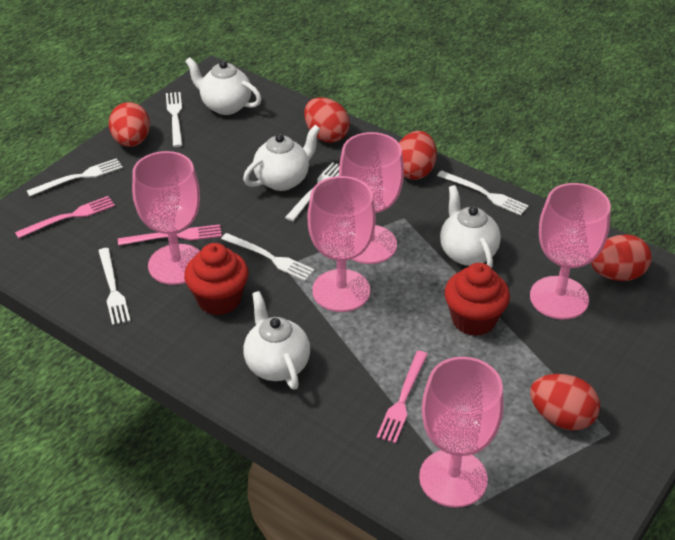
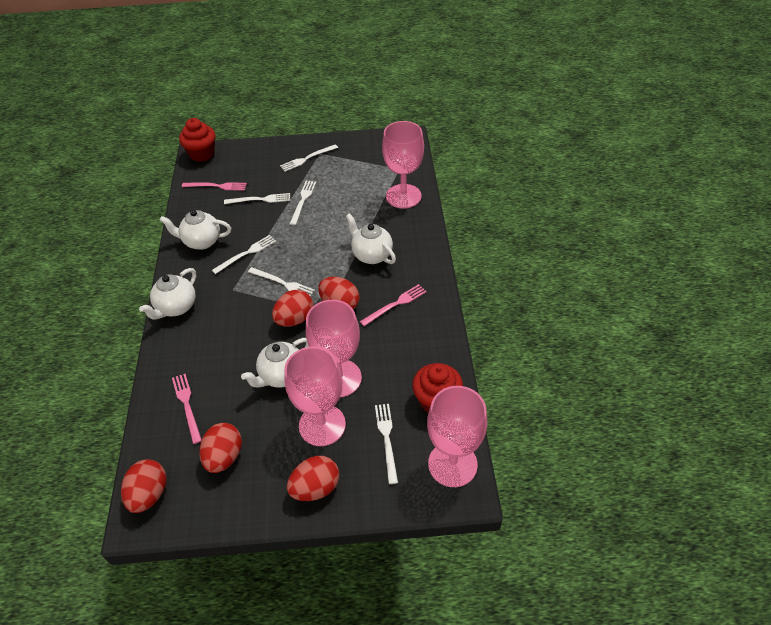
pink goblet: [132,151,200,285] [308,176,376,312] [339,132,404,264] [419,357,504,508] [530,183,611,320] = 5 -> [284,347,346,446] [306,299,362,397] [382,121,424,209] [427,386,488,487] = 4

